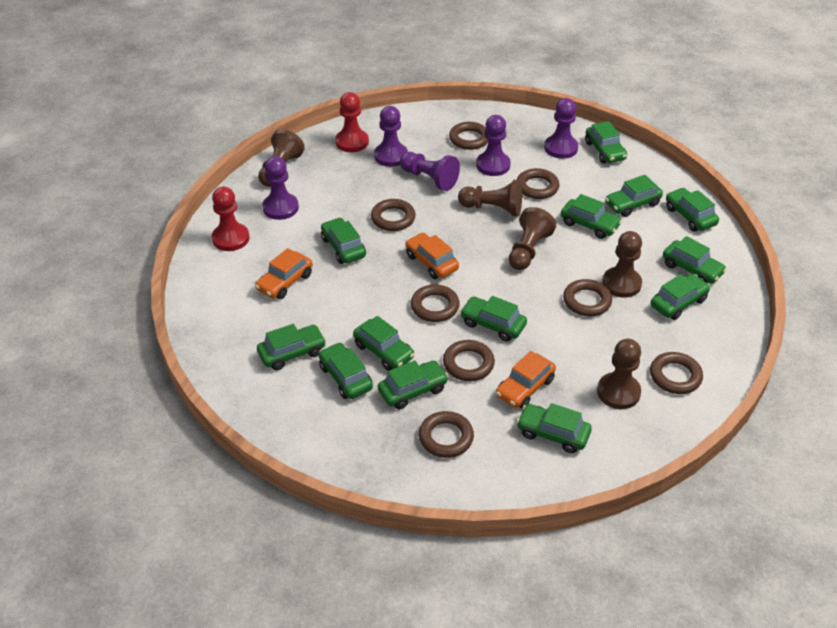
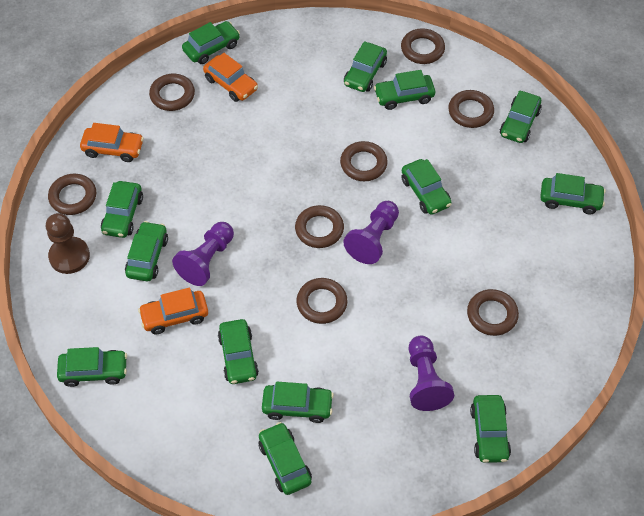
brown pawn: [258,129,305,187] [458,180,522,216] [509,207,556,270] [597,339,641,409] [602,231,642,298] = 5 -> [46,213,90,274] = 1
purple pawn: [262,156,299,220] [374,106,408,167] [400,152,460,191] [476,115,511,176] [544,98,578,159] = 5 -> [172,222,234,286] [343,201,399,264] [408,336,454,411] = 3
red pawn: [212,187,249,251] [335,92,369,152] = 2 -> none = 0

